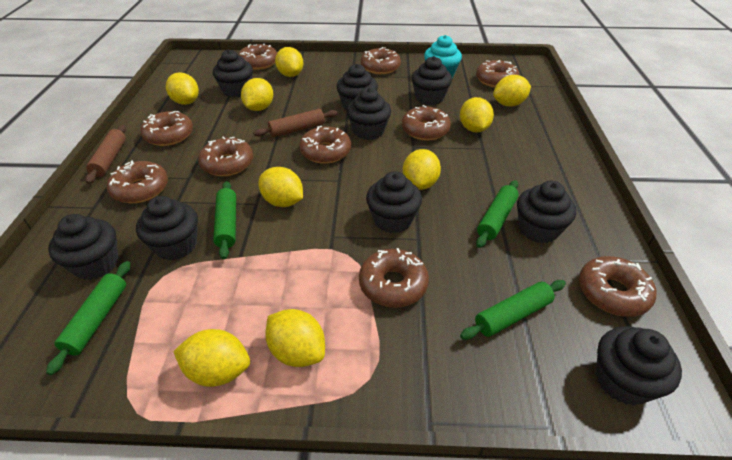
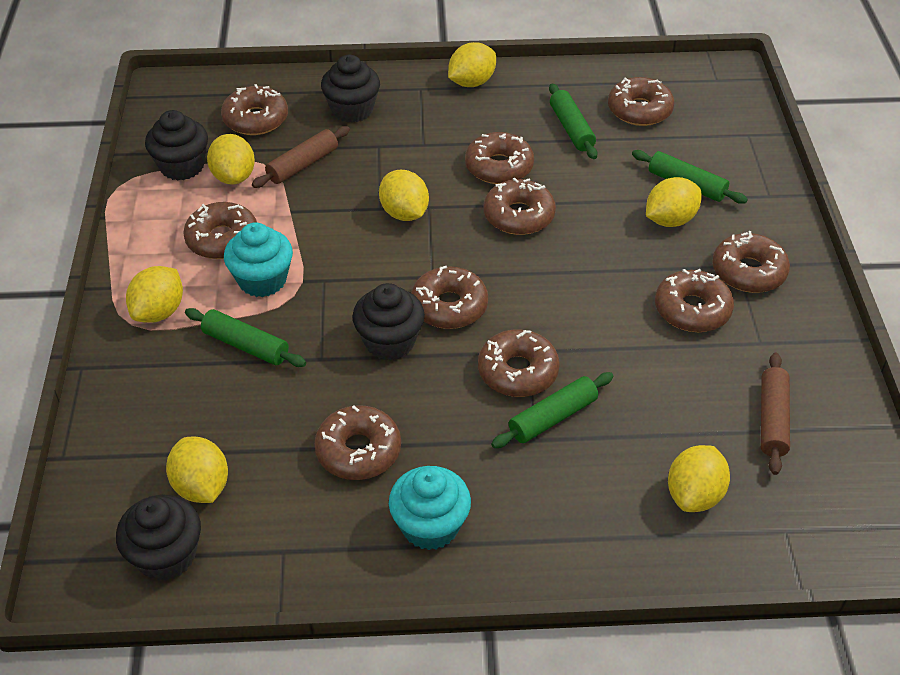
black cupcake: [48,214,118,280] [136,196,198,260] [213,49,253,98] [336,64,378,111] [347,88,391,140] [366,171,422,233] [412,56,452,105] [517,181,576,244] [596,326,682,405] = 9 -> [116,495,201,581] [145,110,208,180] [321,55,380,123] [352,283,425,360] = 4
turquoise cupcake: [424,35,462,78] = 1 -> [224,222,293,297] [389,466,471,550] = 2
yellow lemon: [166,72,199,105] [173,329,250,387] [241,78,273,111] [259,167,303,207] [265,309,325,367] [275,47,303,77] [403,149,441,190] [460,97,494,133] [493,75,531,107] = 9 -> [126,266,183,323] [166,436,228,503] [207,134,255,185] [379,170,429,221] [448,42,496,87] [646,177,702,227] [668,445,730,512] = 7

